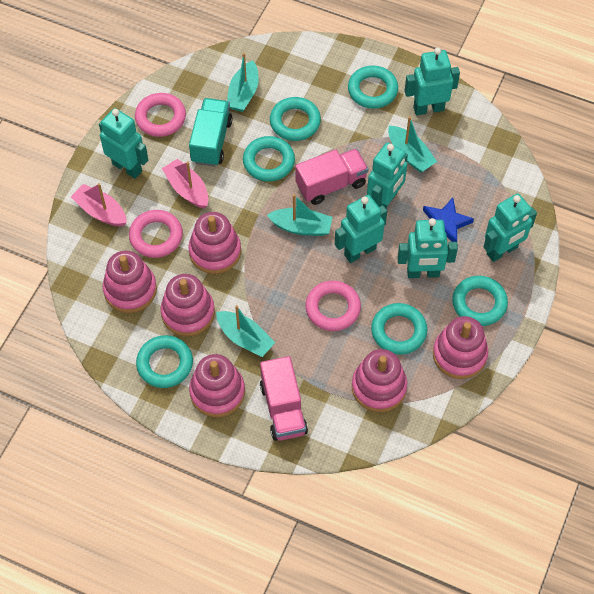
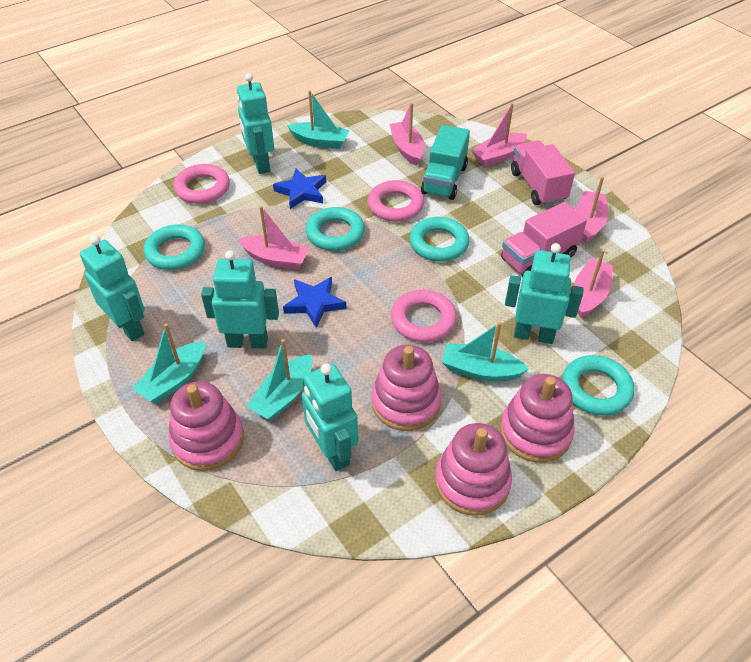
blue star: [423,198,474,242] = 1 -> [273,169,326,209] [283,277,346,328] = 2
pink boat: [71,183,127,226] [162,159,209,209] = 2 -> [238,206,310,270] [390,103,424,166] [471,103,527,167] [574,249,613,318] [576,177,608,244] = 5
pink stacking toy: [103,251,157,313] [160,274,215,336] [188,212,241,274] [189,354,245,417] [352,349,407,412] [433,316,488,379] = 6 -> [169,381,244,471] [371,345,441,431] [435,423,512,516] [500,374,575,463] = 4
turquoise ring: [136,335,193,388] [243,136,295,182] [270,97,321,141] [348,66,398,109] [371,303,427,355] [452,276,508,326] = 6 -> [144,224,205,270] [306,207,365,251] [410,217,470,262] [562,355,634,416] = 4
turquoise robot: [99,108,148,179] [335,195,387,263] [367,142,408,208] [397,218,458,278] [405,47,460,115] [483,193,537,262] = 6 -> [80,235,145,341] [201,250,279,349] [237,73,274,174] [302,364,358,471] [505,243,583,344] = 5

